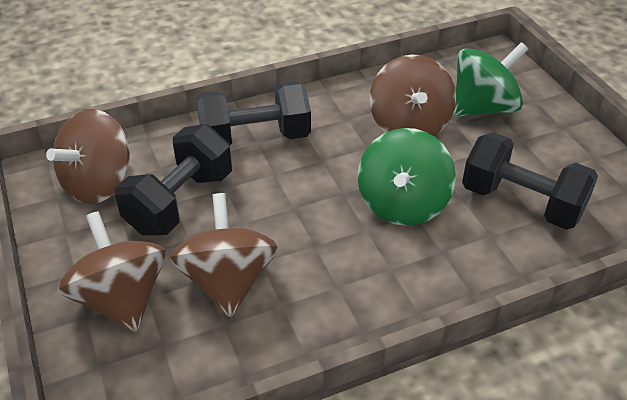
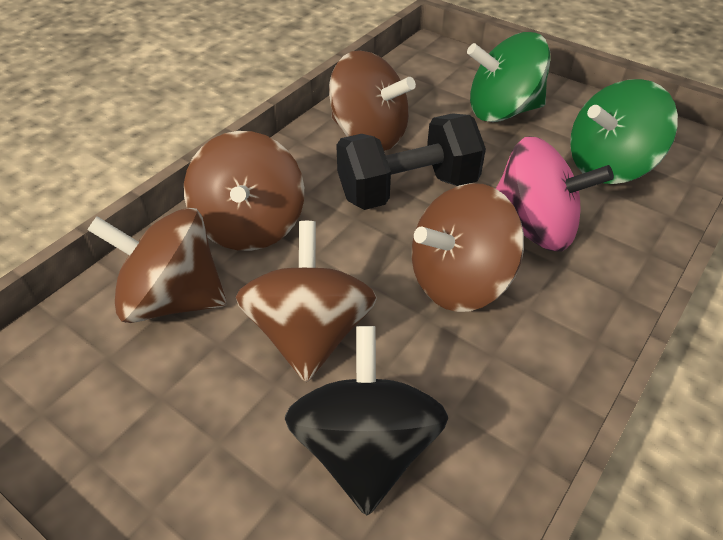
black dumbbell: [115,124,232,235] [196,81,311,145] [462,132,598,230] = 3 -> [336,113,486,210] = 1
black spinning top: none = 0 -> [285,326,448,515] = 1
brown spinning top: [46,109,130,204] [58,211,166,332] [170,193,278,318] [369,54,456,136] = 4 -> [87,208,227,323] [184,131,304,251] [236,221,377,383] [329,50,416,151] [412,183,524,312] = 5
pink spinning top: none = 0 -> [496,136,614,251] = 1

